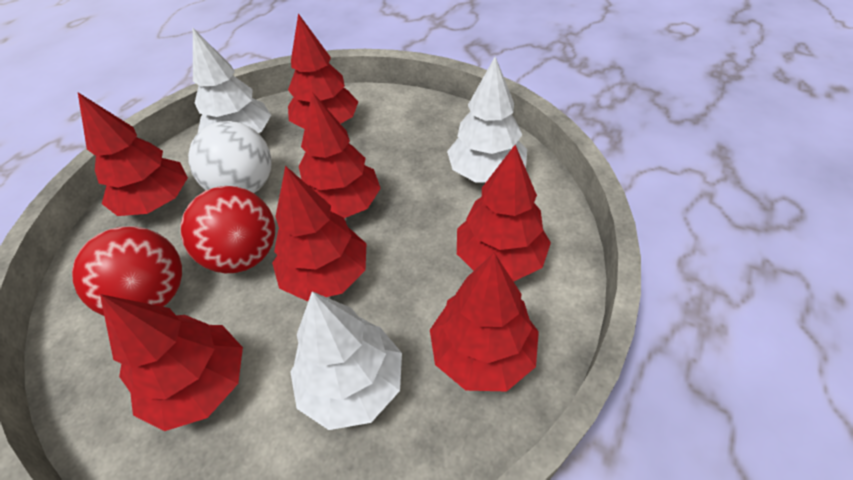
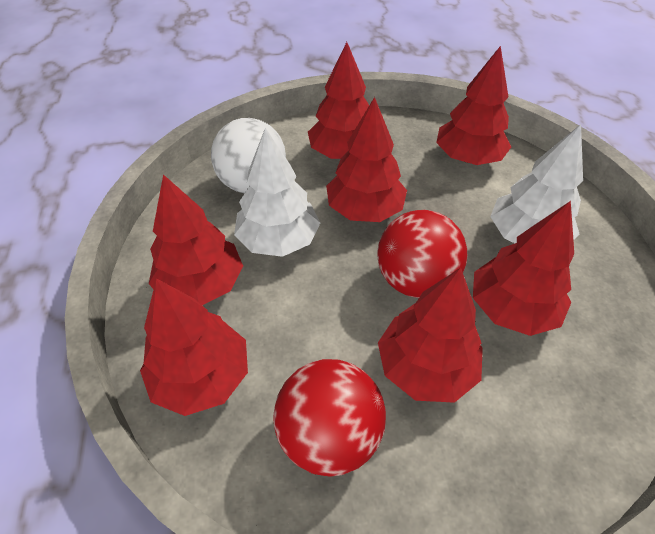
white tree: [193,28,271,133] [290,291,402,430] [447,57,527,183] = 3 -> [234,128,320,257] [490,124,583,243] = 2

